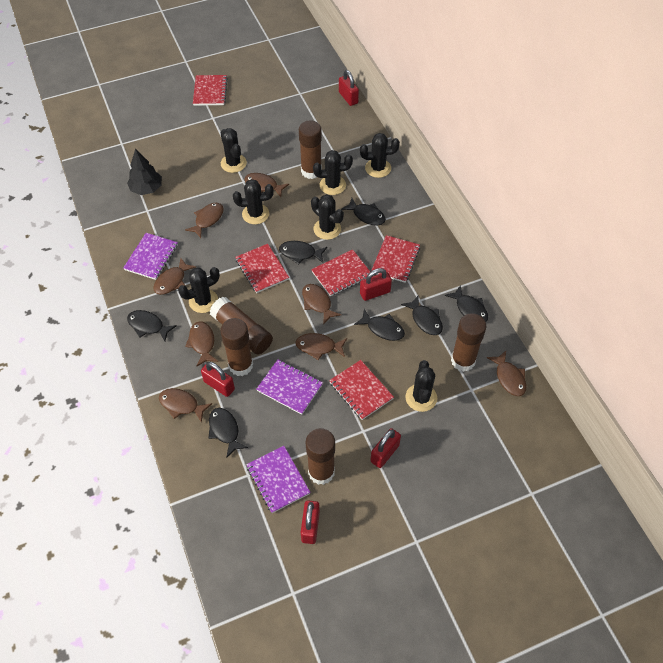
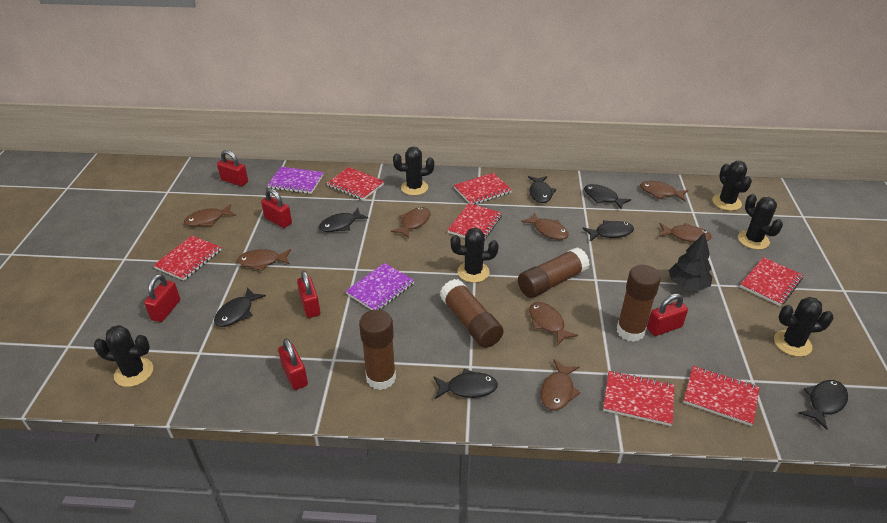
black cactus: [178,267,220,313] [220,128,247,173] [233,179,274,224] [311,194,344,240] [313,150,353,195] [360,133,400,178] [405,360,437,412] = 7 -> [94,325,153,387] [393,147,434,196] [451,228,499,283] [712,161,752,211] [738,194,783,250] [774,297,834,357] = 6
brown glue stick: [209,297,273,355] [220,318,253,376] [299,120,322,179] [306,428,335,485] [451,313,486,372] = 5 -> [359,310,396,390] [440,279,504,348] [518,247,590,298] [617,265,661,342] = 4
purple notebook: [123,233,178,280] [246,446,310,513] [256,360,323,415] = 3 -> [267,167,324,194] [346,263,415,310] = 2
red notebook: [193,75,228,106] [235,244,289,293] [311,249,370,296] [329,360,394,420] [371,235,420,283] = 5 -> [153,236,221,280] [327,167,385,200] [448,203,502,241] [454,173,512,205] [603,371,674,426] [683,366,759,426] [740,257,803,306] = 7
red padlock: [201,362,235,397] [301,501,320,544] [339,70,359,106] [360,268,392,301] [370,428,401,468] = 5 -> [144,274,180,322] [217,150,248,186] [261,188,292,228] [278,339,308,390] [297,270,320,318] [647,293,688,336] = 6

